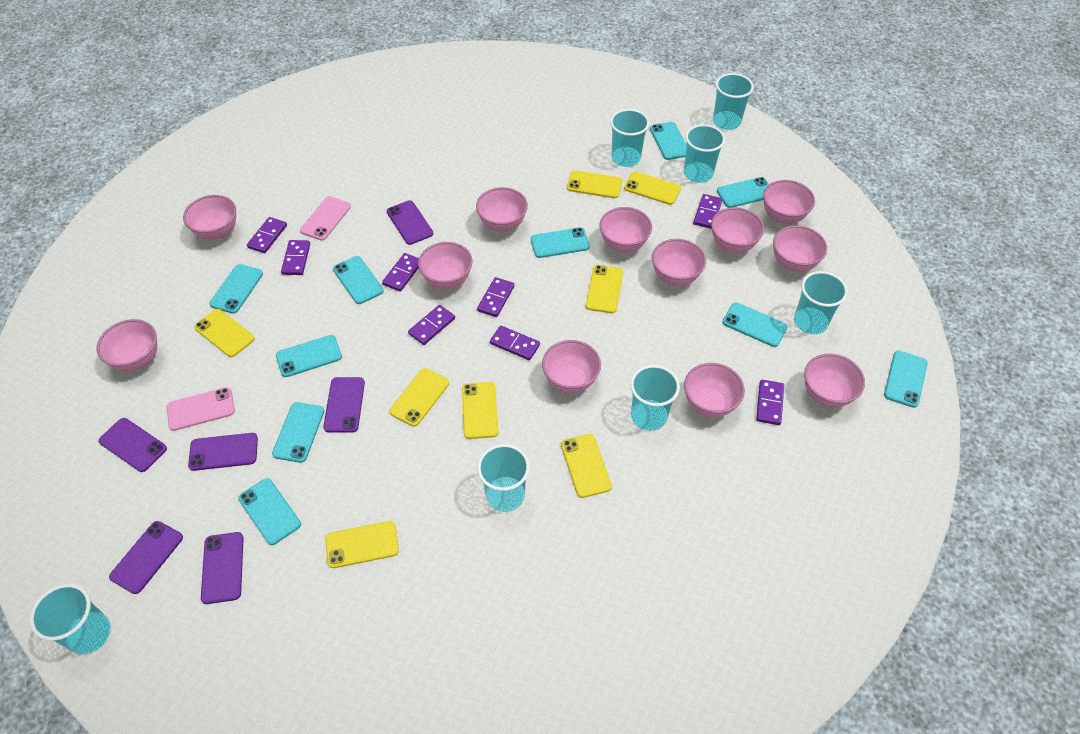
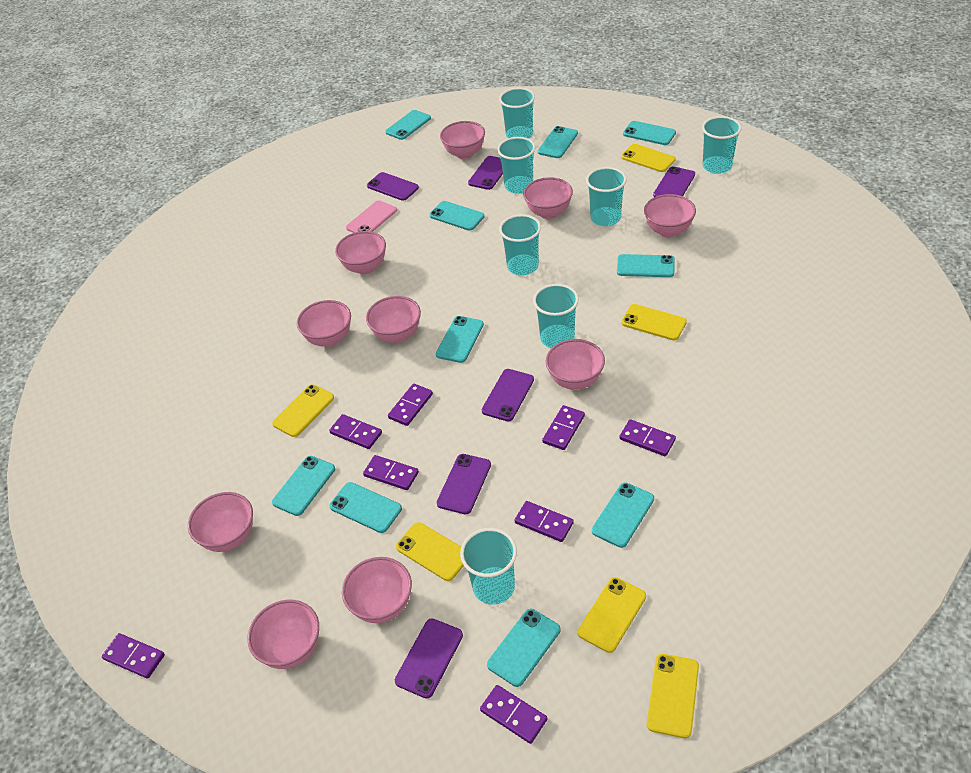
pink bowl: [96,319,158,371] [183,195,236,240] [418,242,473,289] [476,187,528,232] [542,340,601,393] [600,207,652,252] [652,239,706,286] [684,363,745,417] [711,207,764,253] [763,180,815,224] [773,225,827,272] [804,354,865,408] = 12 -> [188,492,253,552] [247,600,319,669] [297,300,351,347] [335,231,386,274] [342,557,412,623] [366,296,421,343] [440,121,485,159] [523,177,573,219] [546,339,605,390] [644,194,696,238] = 10
pink phone: [167,387,235,431] [300,196,351,241] = 2 -> [346,200,397,233] = 1
yellow phone: [194,309,255,357] [325,521,399,568] [389,368,449,427] [462,382,498,439] [561,434,612,498] [567,170,622,198] [586,265,624,313] [624,171,681,205] = 8 -> [272,384,334,437] [396,522,464,581] [578,577,646,653] [621,144,675,172] [621,304,687,340] [647,654,699,738] = 6

